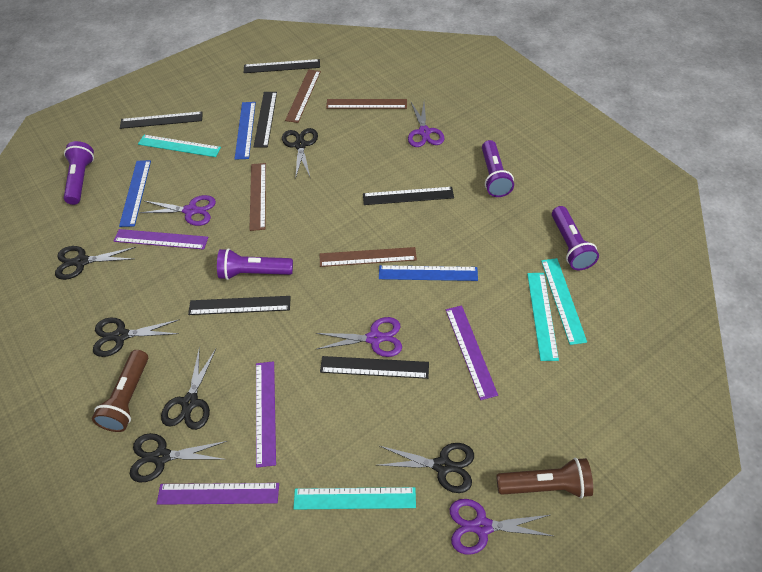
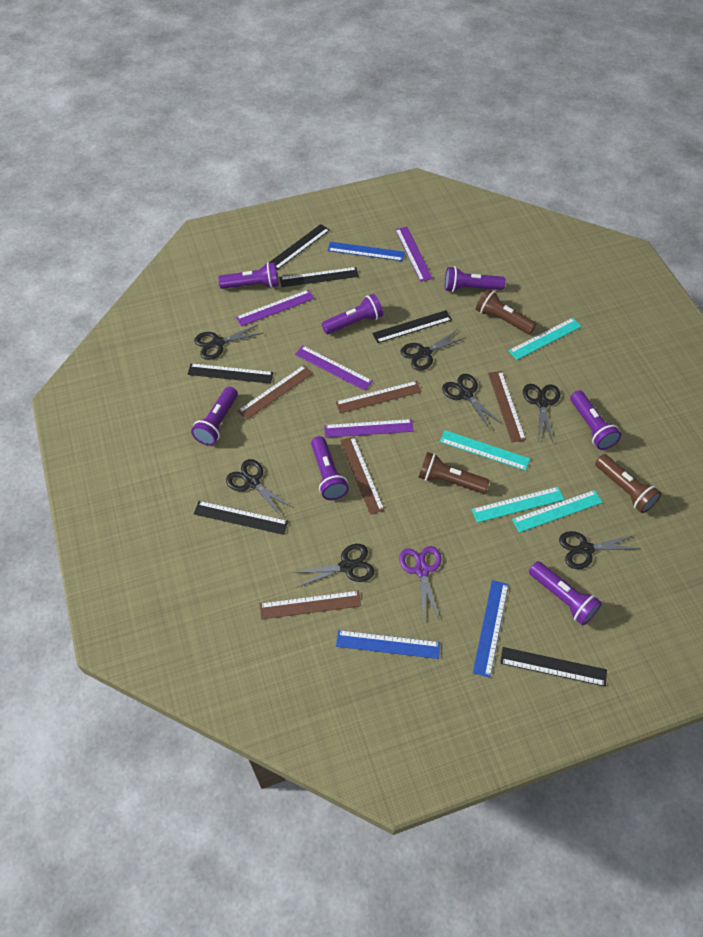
black scissors: [55,246,136,280] [93,318,180,357] [130,433,227,482] [161,347,216,430] [282,128,318,179] [378,443,474,493] = 6 -> [194,324,263,360] [226,459,293,518] [292,544,374,587] [401,329,467,371] [442,374,502,429] [523,384,560,442] [559,531,641,569] = 7
brown flashlight: [92,350,148,432] [496,458,593,499] = 2 -> [418,452,490,494] [476,289,536,334] [595,454,662,513] = 3
brown ruler: [249,163,266,231] [285,69,321,123] [320,247,417,267] [326,99,407,109] = 4 -> [238,365,313,420] [260,590,361,619] [336,381,422,413] [340,436,385,514] [488,371,526,442] = 5
purple flashlight: [64,141,94,205] [217,248,293,280] [482,140,514,197] [552,206,599,270] = 4 -> [191,387,238,446] [218,262,279,289] [311,436,349,500] [322,294,383,334] [445,266,505,292] [529,561,602,625] [570,390,621,450] = 7
purple scissors: [140,195,216,226] [316,317,402,357] [408,102,445,147] [450,499,553,555] = 4 -> [399,546,441,621] = 1

